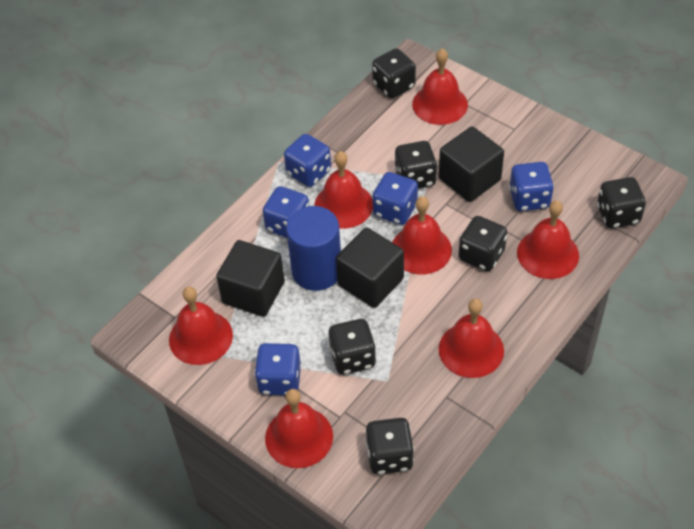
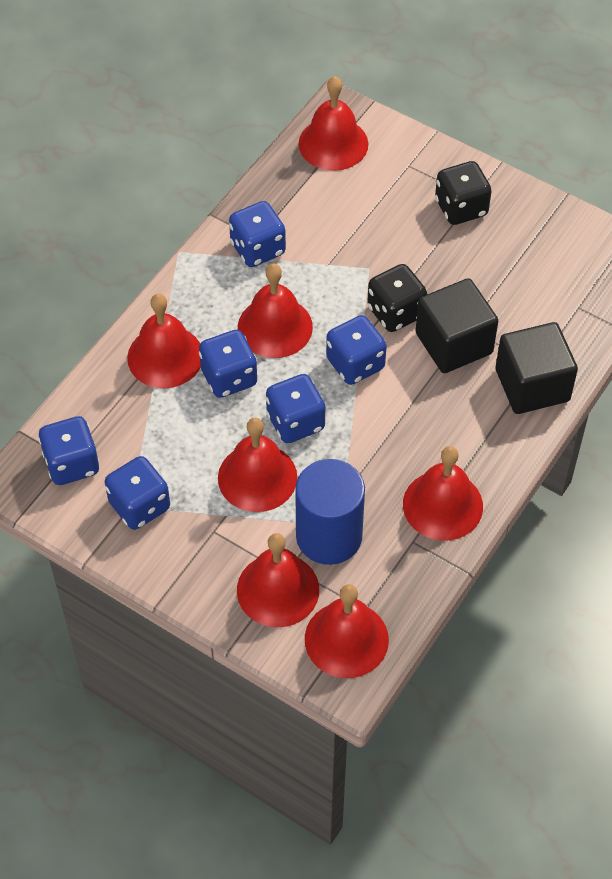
black cube: [216,240,285,317] [336,228,404,308] [439,126,504,202] = 3 -> [416,278,498,373] [495,322,578,414] = 2
black dice: [329,319,376,375] [366,418,414,475] [372,48,416,99] [395,141,437,189] [459,216,507,271] [597,177,646,228] = 6 -> [367,264,427,332] [435,161,492,225] = 2
blue dice: [254,343,302,396] [263,186,309,238] [284,134,331,187] [373,172,418,225] [509,162,554,211] = 5 -> [38,416,100,485] [105,456,170,530] [199,330,258,398] [229,201,286,267] [266,374,325,443] [326,315,387,385] = 6

